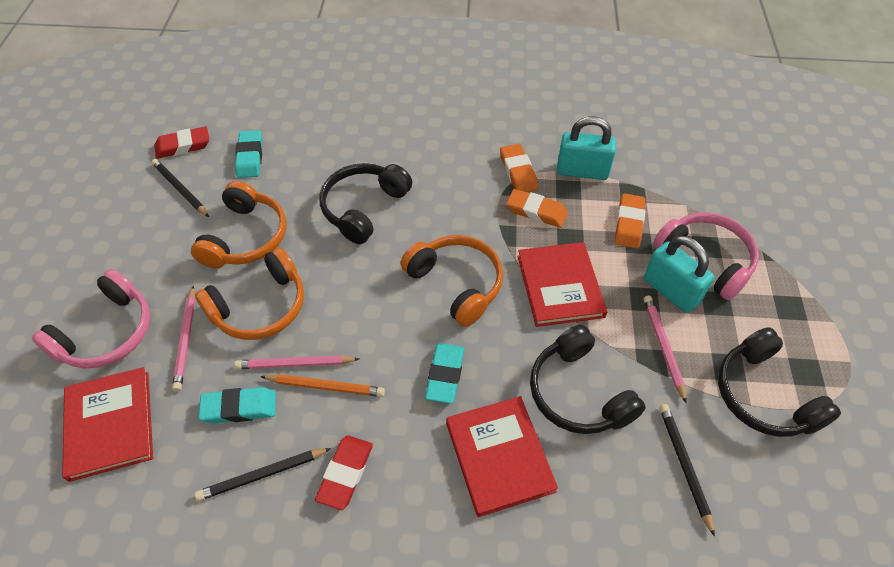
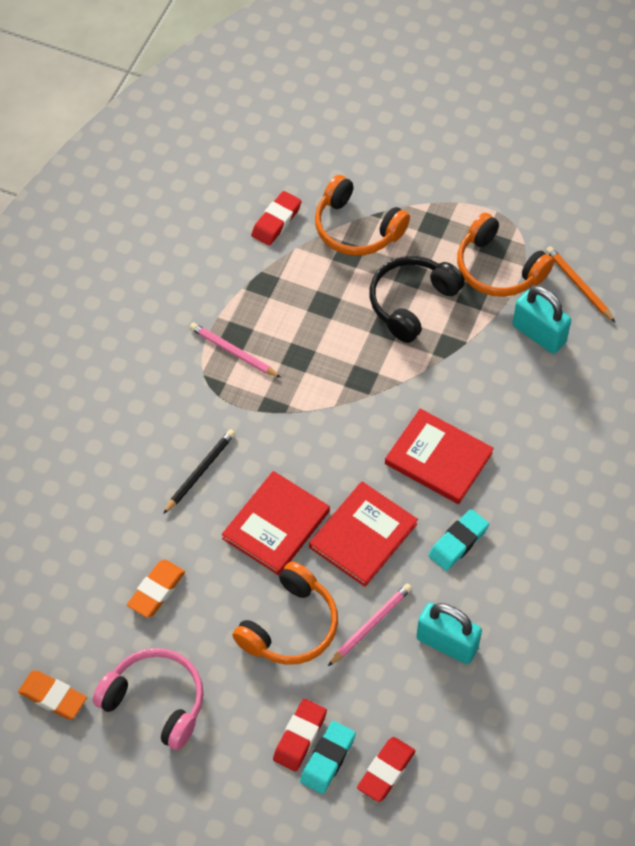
black headphones: [320,163,412,244] [530,325,646,434] [718,327,841,437] = 3 -> [369,256,465,343] = 1
black pencil: [152,159,209,217] [195,448,331,501] [659,404,715,537] = 3 -> [163,429,235,514] = 1
orange eraser: [500,144,538,192] [506,189,568,228] [615,193,646,249] = 3 -> [18,671,87,719] [127,560,185,618] = 2
pink headphones: [32,269,150,369] [653,212,759,300] = 2 -> [93,648,204,750] = 1
pink pencil: [172,286,196,391] [234,355,359,369] [644,296,687,404] = 3 -> [190,323,281,378] [328,583,412,666] = 2
red eraser: [154,126,209,159] [315,436,373,510] = 2 -> [251,191,302,246] [273,699,327,771] [357,737,415,802] = 3
turquoise eraser: [198,387,276,423] [235,130,262,178] [425,343,464,404] = 3 -> [300,721,356,794] [428,509,489,571] = 2

